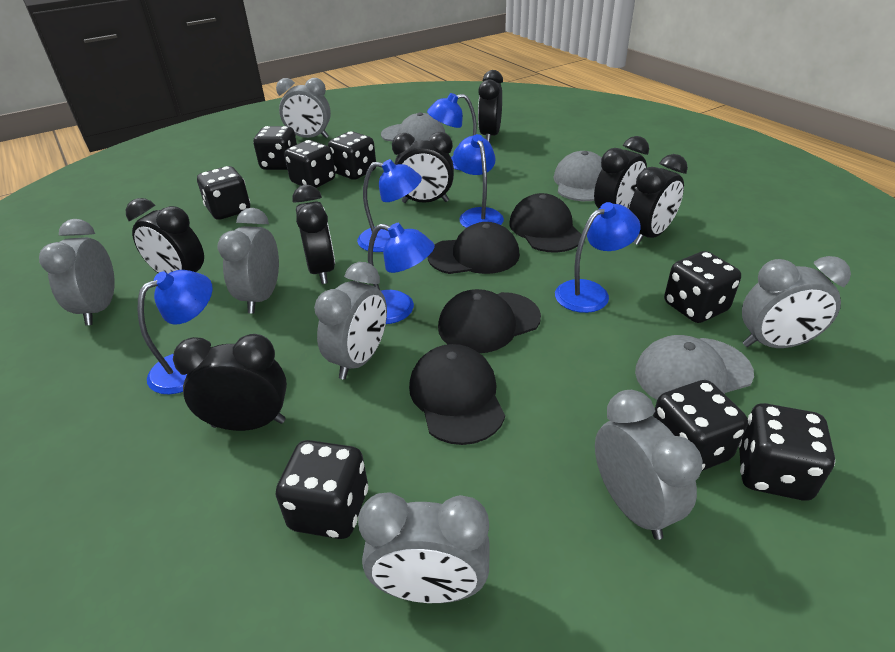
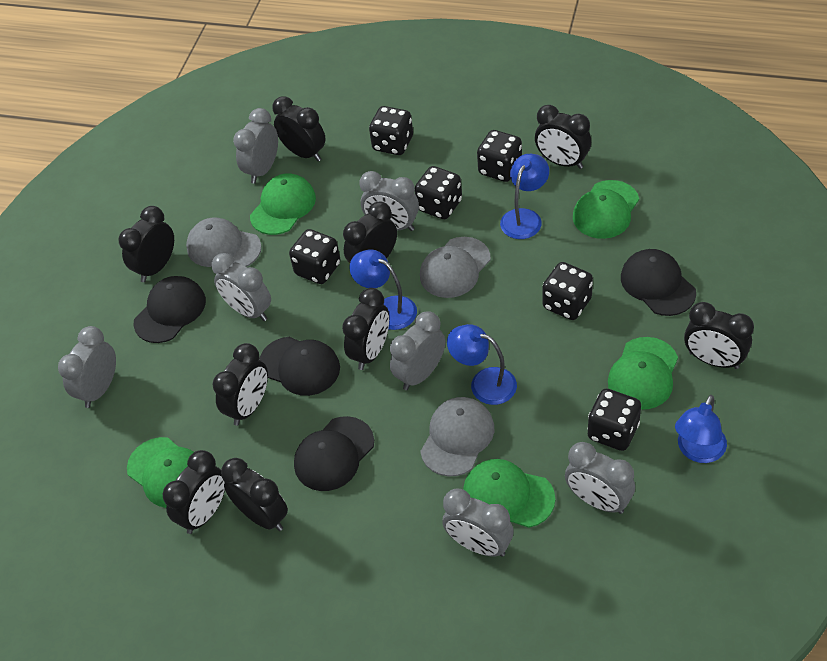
black clock: [126,198,204,273] [173,334,287,431] [292,185,335,284] [392,132,454,203] [478,70,503,143] [594,136,649,209] [629,154,688,245] = 7 -> [118,206,174,282] [163,450,225,534] [212,343,268,426] [221,458,288,531] [272,96,326,161] [342,288,389,370] [343,201,397,263] [535,105,591,169] [684,302,754,369] = 9
black dice: [197,166,250,220] [253,126,297,170] [276,440,368,539] [284,140,335,188] [328,131,376,180] [653,380,748,471] [664,251,741,323] [739,403,835,501] = 8 -> [289,229,341,284] [369,106,413,155] [415,166,462,219] [477,130,522,182] [542,262,593,320] [587,389,641,451] = 6
blue lamp: [137,270,213,394] [357,159,422,252] [368,223,435,324] [427,93,477,170] [453,134,504,228] [555,202,640,313] = 6 -> [349,249,417,330] [447,324,517,405] [500,154,549,239] [675,395,727,463] = 4
green cap: none = 0 -> [127,437,194,508] [250,173,316,235] [463,459,555,528] [573,180,639,239] [608,337,678,410] = 5

